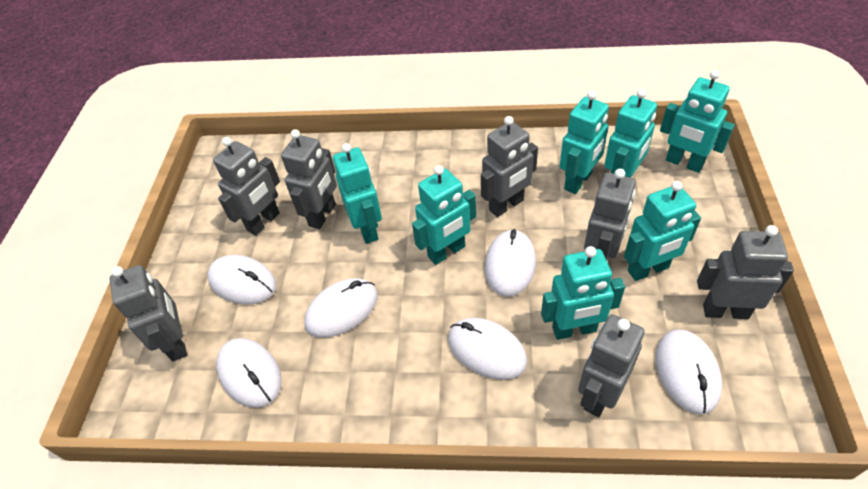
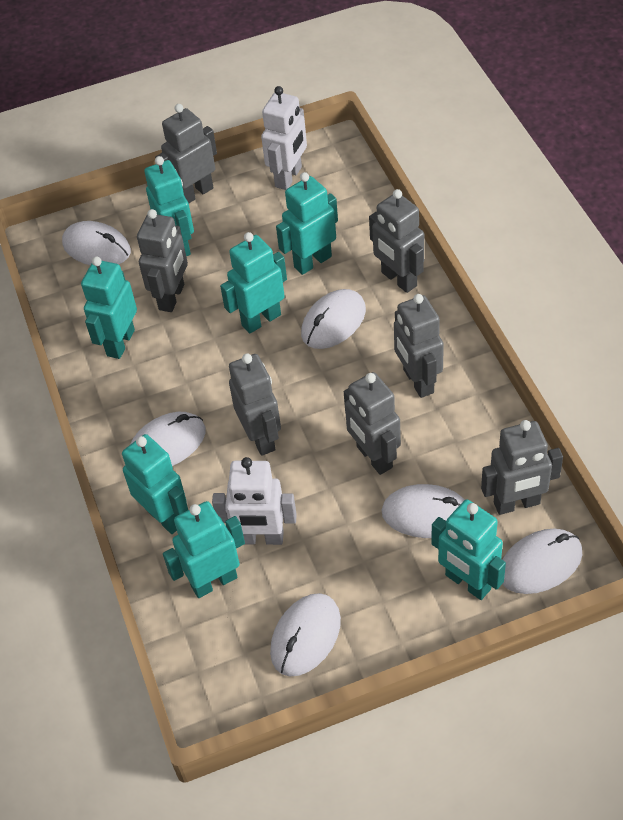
white robot: none = 0 -> [212,457,297,545] [261,86,307,190] = 2

